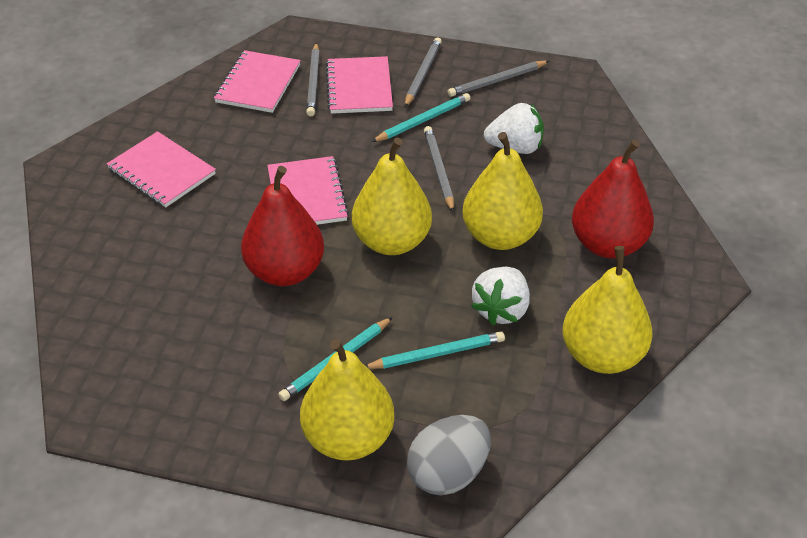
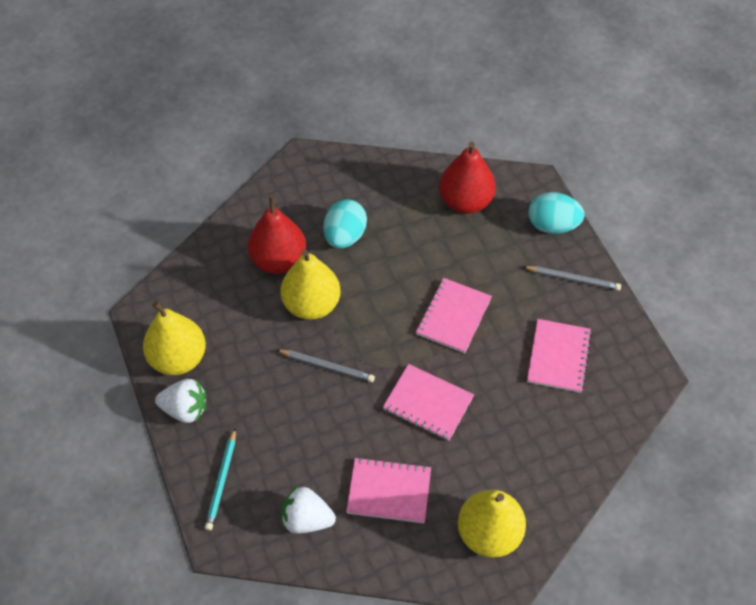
grey egg: [407,415,491,495] = 1 -> none = 0
grey pencil: [306,42,320,116] [405,37,442,107] [424,126,454,212] [448,61,549,97] = 4 -> [277,350,375,382] [523,266,621,291] = 2
turquoise egg: none = 0 -> [324,199,367,249] [528,192,585,234] = 2
turquoise pencil: [278,317,393,401] [366,331,505,369] [372,93,470,142] = 3 -> [205,428,236,531] = 1
yellow pear: [300,339,394,461] [352,137,432,255] [462,132,543,250] [562,246,653,374] = 4 -> [143,301,206,375] [280,249,340,320] [458,490,526,558] = 3

